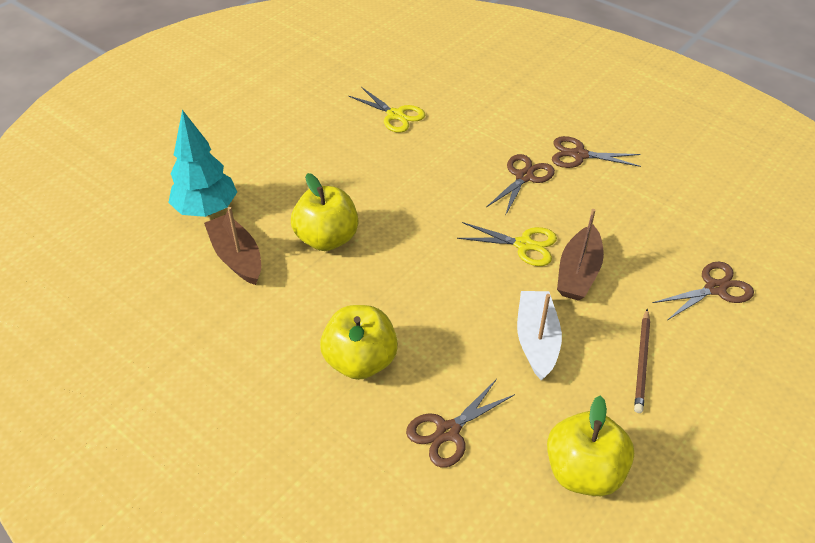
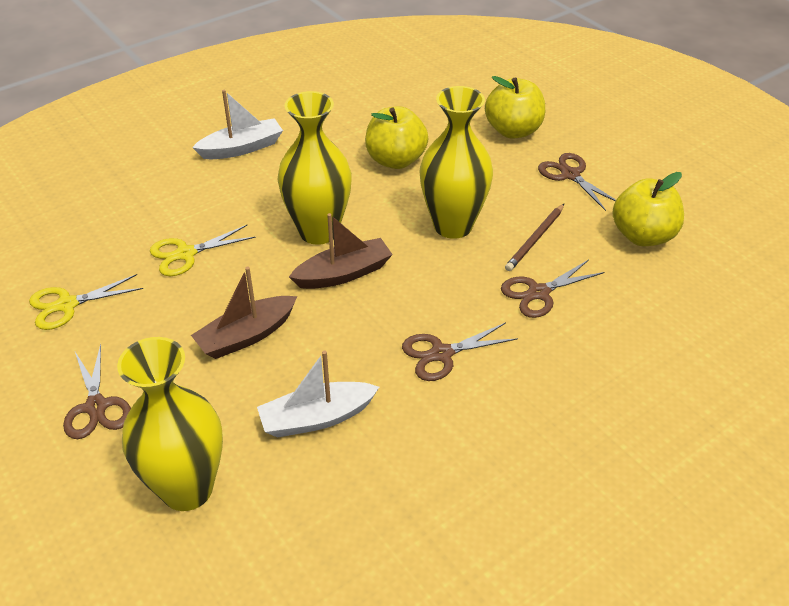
turquoise tree: [168,110,237,217] = 1 -> none = 0
white boat: [517,291,562,380] = 1 -> [192,90,283,159] [257,351,379,438] = 2
yellow vase: none = 0 -> [117,337,223,511] [277,91,352,245] [420,86,493,239] = 3

